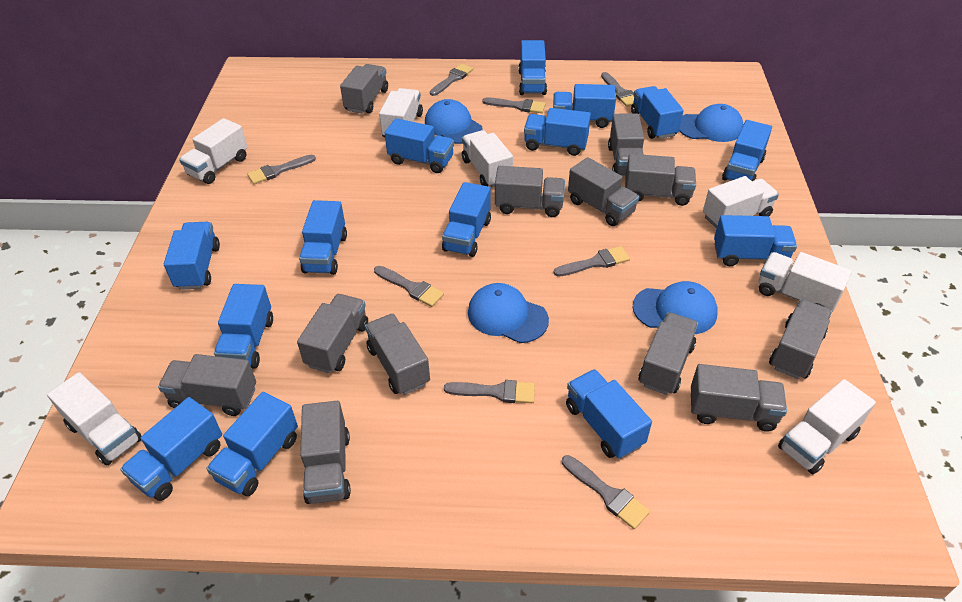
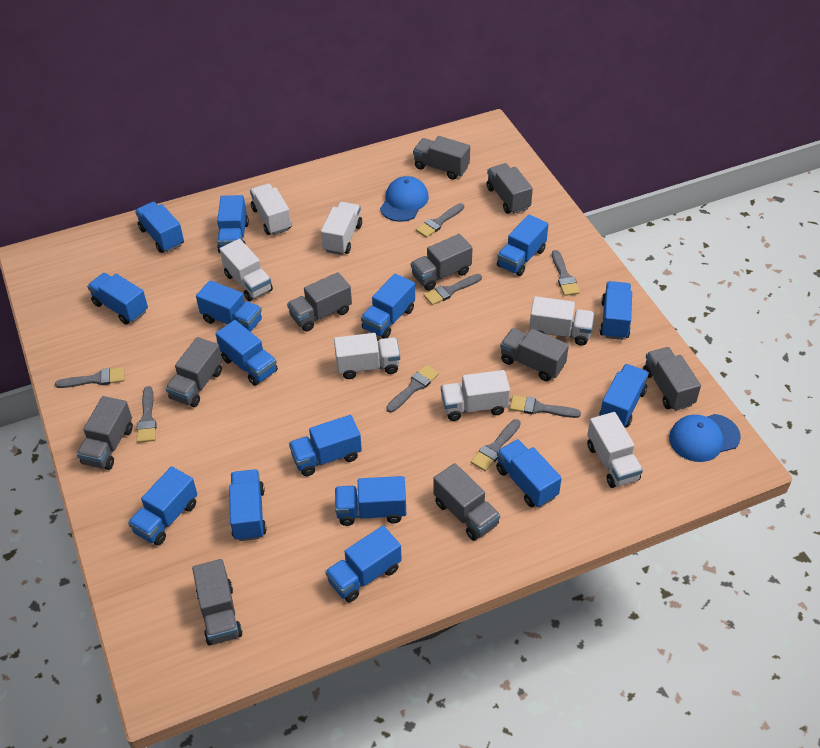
blue cap: [425,99,483,144] [468,283,549,343] [633,281,718,334] [679,104,744,142] = 4 -> [380,176,429,222] [669,414,741,462] = 2
blue truck: [120,397,222,501] [164,222,220,290] [206,392,298,496] [214,284,273,369] [299,200,347,275] [385,118,454,173] [442,182,491,257] [518,40,547,95] [524,108,591,156] [553,84,616,128] [566,369,652,459] [631,86,684,139] [714,215,797,266] [722,120,772,181] = 14 -> [87,273,148,325] [128,466,197,545] [135,202,184,253] [196,280,262,332] [216,320,278,386] [217,195,249,253] [229,469,267,541] [289,415,362,476] [325,526,402,602] [335,476,406,526] [361,274,415,339] [496,439,562,507] [497,215,548,276] [599,364,649,428] [600,281,632,340] = 15
grey truck: [158,354,256,416] [297,294,368,373] [300,401,351,504] [340,64,388,114] [365,314,430,395] [495,166,565,217] [568,157,639,226] [608,114,644,176] [625,154,696,206] [639,312,698,395] [691,364,787,431] [769,299,832,379] = 12 -> [77,396,133,470] [166,337,222,407] [192,559,242,645] [287,272,352,332] [411,234,472,291] [413,136,470,180] [433,463,500,541] [487,163,533,214] [500,328,569,381] [643,347,701,411] = 10

